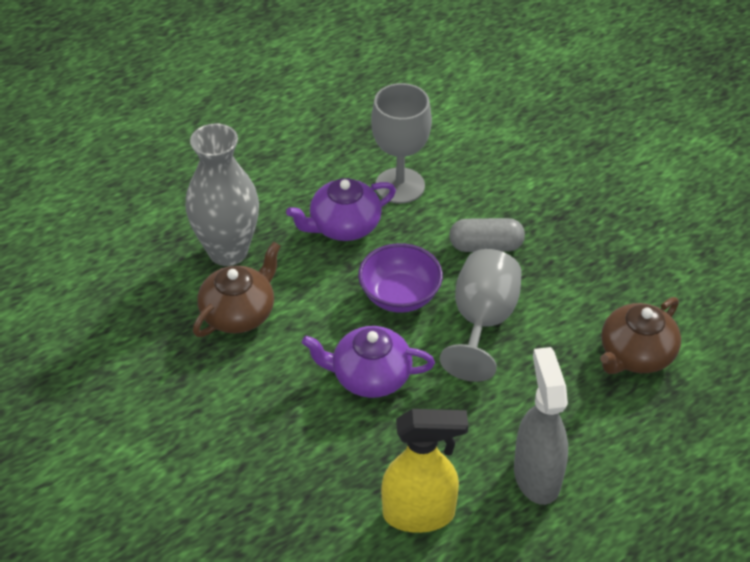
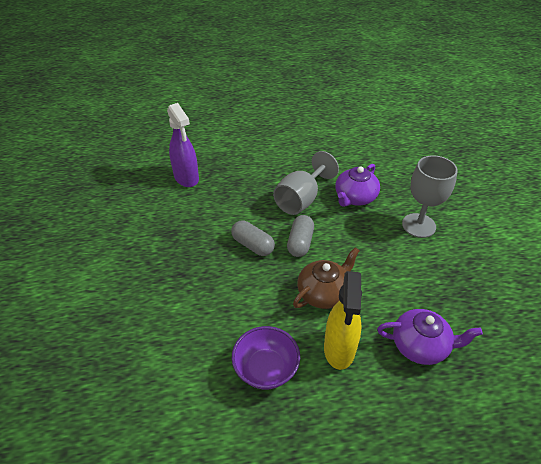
brown teapot: [193,242,281,337] [600,297,681,374] = 2 -> [293,247,359,309] = 1
grey capsule: [449,218,525,252] = 1 -> [231,221,275,256] [287,215,314,257] = 2
grey spray bottle: [514,347,568,505] = 1 -> none = 0
grey vase: [186,123,259,266] = 1 -> none = 0
purple spray bottle: none = 0 -> [167,103,199,187] = 1

